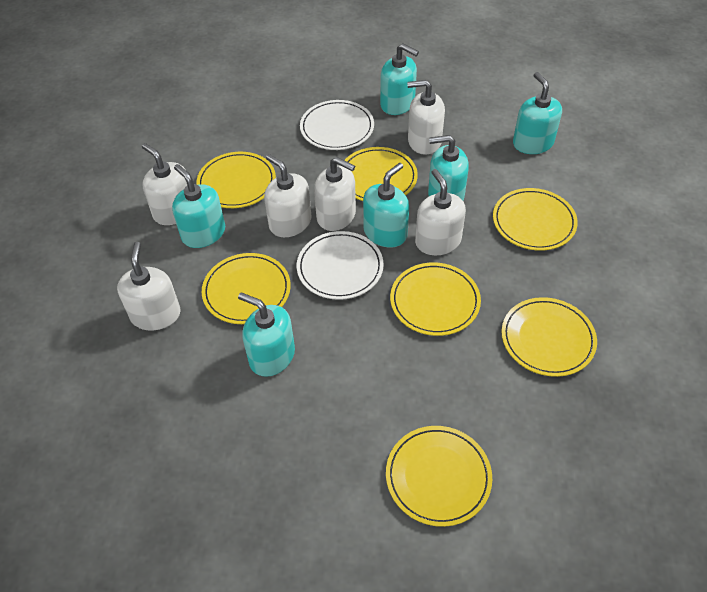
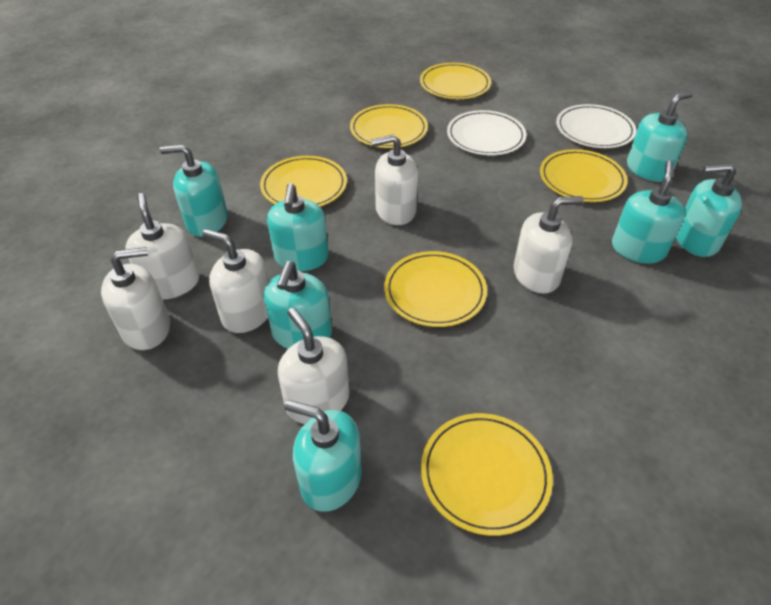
turquoise soap dispenser: [172,164,225,248] [238,293,295,377] [363,163,409,248] [380,44,419,115] [428,135,469,201] [513,72,562,154] = 6 -> [160,144,228,237] [264,261,332,349] [267,183,329,271] [284,400,362,512] [612,160,685,264] [627,91,693,182] [676,163,742,257] = 7
yellow plate: [196,152,276,208] [202,253,291,324] [345,147,418,201] [386,426,492,527] [390,262,481,336] [493,188,578,251] [502,297,597,377] = 7 -> [260,156,347,207] [350,104,428,148] [384,251,487,327] [420,63,491,99] [421,413,553,536] [540,149,628,202] = 6

